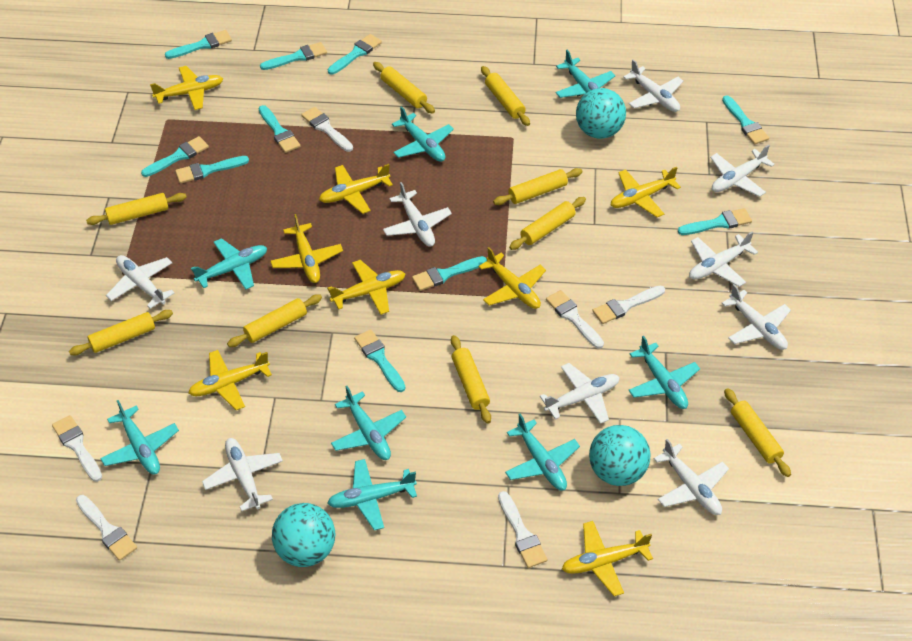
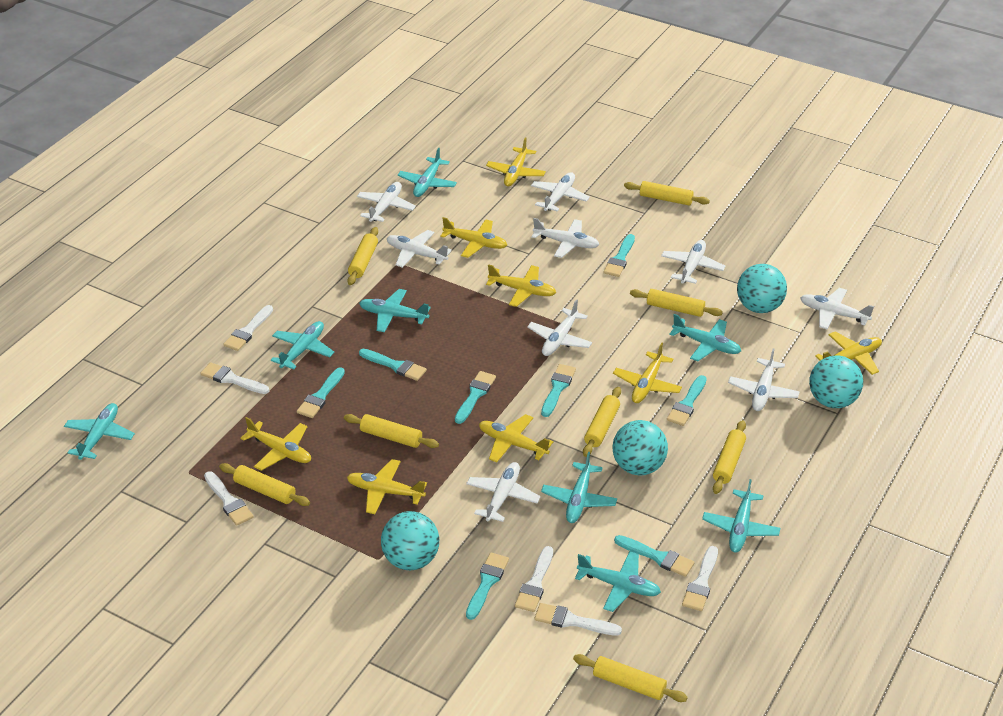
turquoise ball: [272,503,335,567] [576,88,626,139] [589,425,650,486] = 3 -> [381,511,439,570] [612,420,668,476] [737,264,787,313] [809,355,863,408] = 4
turquoise brush: [141,136,209,177] [165,30,232,59] [175,156,249,184] [259,105,300,153] [260,42,327,70] [328,34,382,75] [354,329,405,392] [412,256,487,291] [678,208,752,235] [722,95,769,145] = 10 -> [297,367,345,418] [359,349,427,381] [455,371,496,424] [466,552,509,620] [541,364,576,417] [603,234,635,277] [614,535,694,577] [667,375,707,426] = 8
yellow rolling pin: [69,310,173,355] [86,193,187,225] [227,294,322,347] [373,62,435,114] [451,335,491,424] [481,66,530,126] [493,168,583,205] [509,197,586,250] [724,388,791,477] = 9 -> [219,463,310,506] [344,414,439,448] [347,227,378,285] [573,654,688,702] [583,387,621,457] [624,181,710,206] [630,289,723,317] [713,420,746,494] = 8

